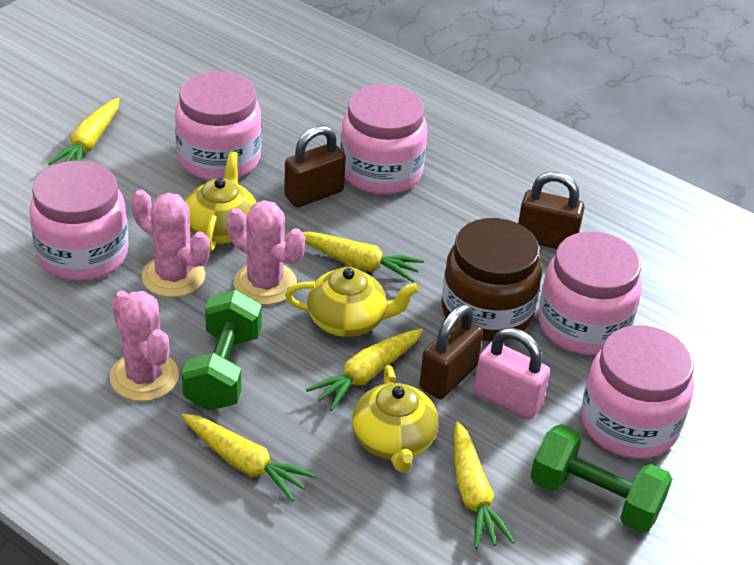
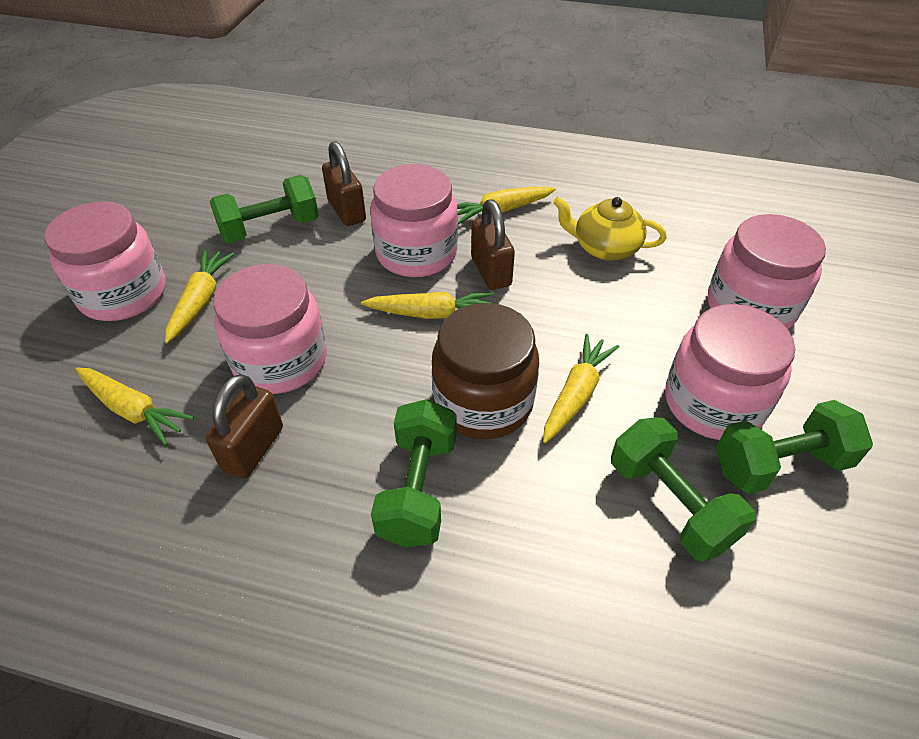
green dumbbell: [182,290,261,411] [530,424,672,533] = 2 -> [210,175,319,243] [371,399,457,547] [611,417,756,562] [716,400,873,494] = 4
pink cactus: [110,291,179,401] [131,189,210,297] [227,200,305,305] = 3 -> none = 0
pink padlock: [474,328,550,419] = 1 -> none = 0
yellow teapot: [185,151,256,252] [285,267,419,337] [352,365,439,473] = 3 -> [553,197,667,261] = 1

